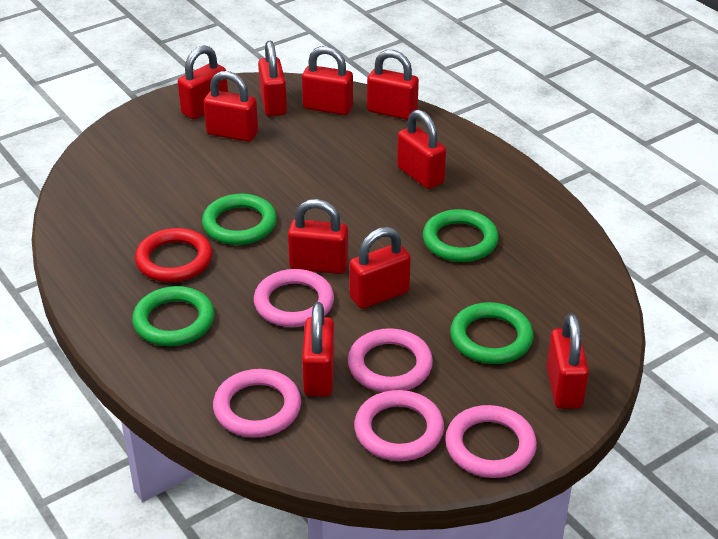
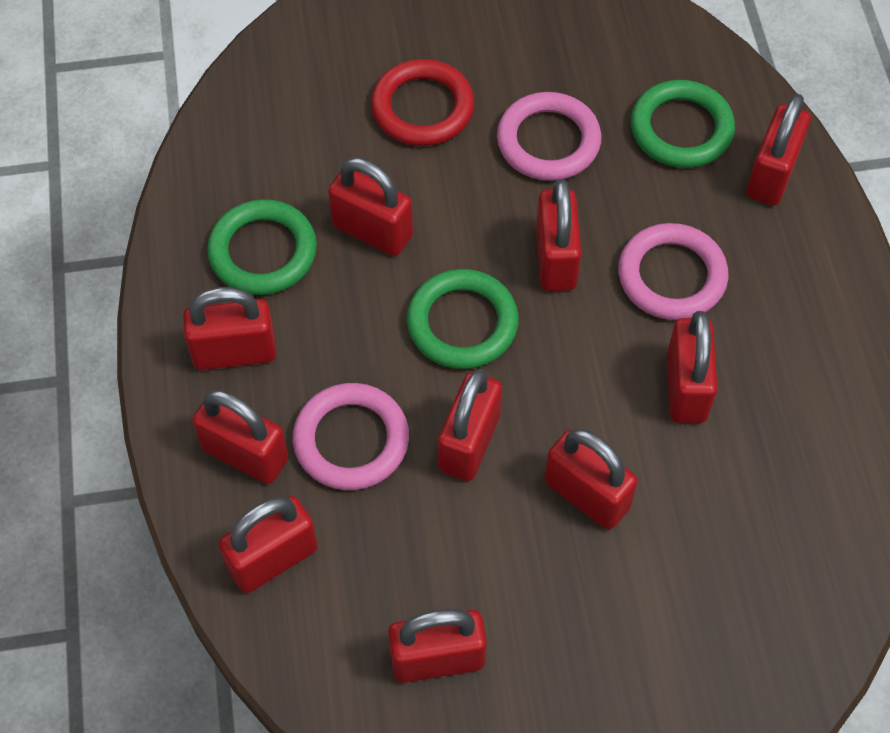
green ring: [132,286,214,346] [202,194,277,245] [423,209,499,262] [450,302,534,364] = 4 -> [207,199,317,295] [407,269,519,369] [631,80,735,168] = 3
pink ring: [213,369,301,438] [254,269,334,327] [348,328,433,392] [354,390,444,461] [445,405,537,478] = 5 -> [293,383,409,490] [497,92,601,181] [618,223,728,320] = 3

